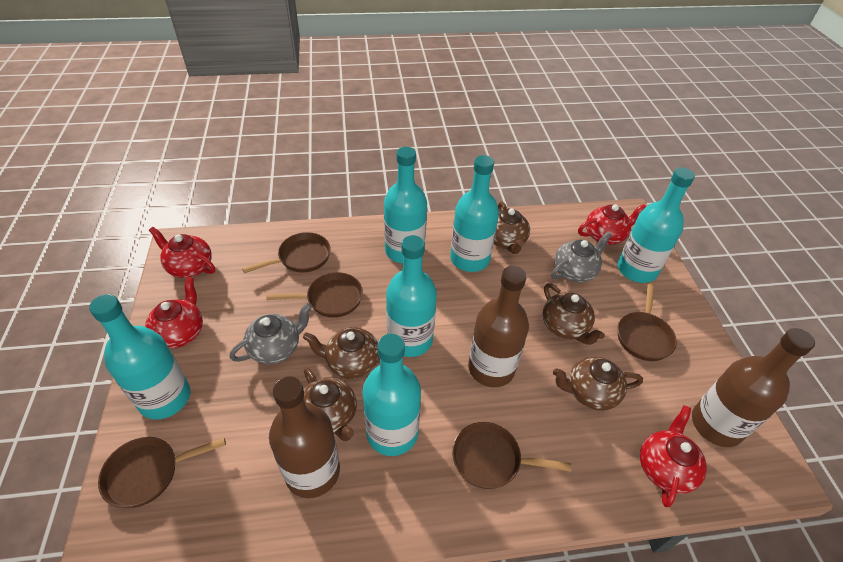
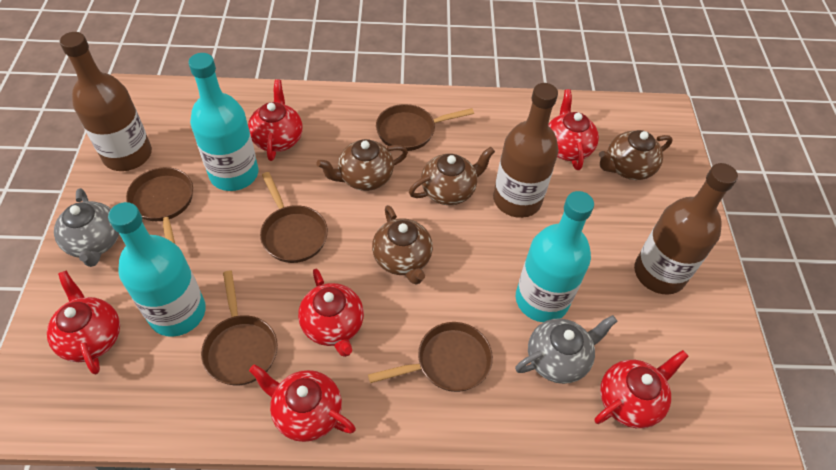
brown teapot: [303,327,380,379] [304,367,357,441] [494,202,530,254] [543,283,605,345] [553,357,643,411] = 5 -> [317,139,408,191] [372,205,433,284] [409,147,495,205] [599,130,673,180] = 4
red teapot: [145,277,203,349] [149,227,215,278] [578,204,647,245] [640,405,707,507] = 4 -> [47,271,120,374] [248,79,303,161] [249,364,356,442] [298,269,364,357] [548,89,599,170] [595,350,689,428] = 6
turquoise bottle: [89,294,190,420] [362,334,421,456] [384,147,427,263] [386,235,437,357] [450,155,499,272] [617,168,695,283] = 6 -> [108,202,206,337] [188,53,258,191] [516,191,594,322] = 3

